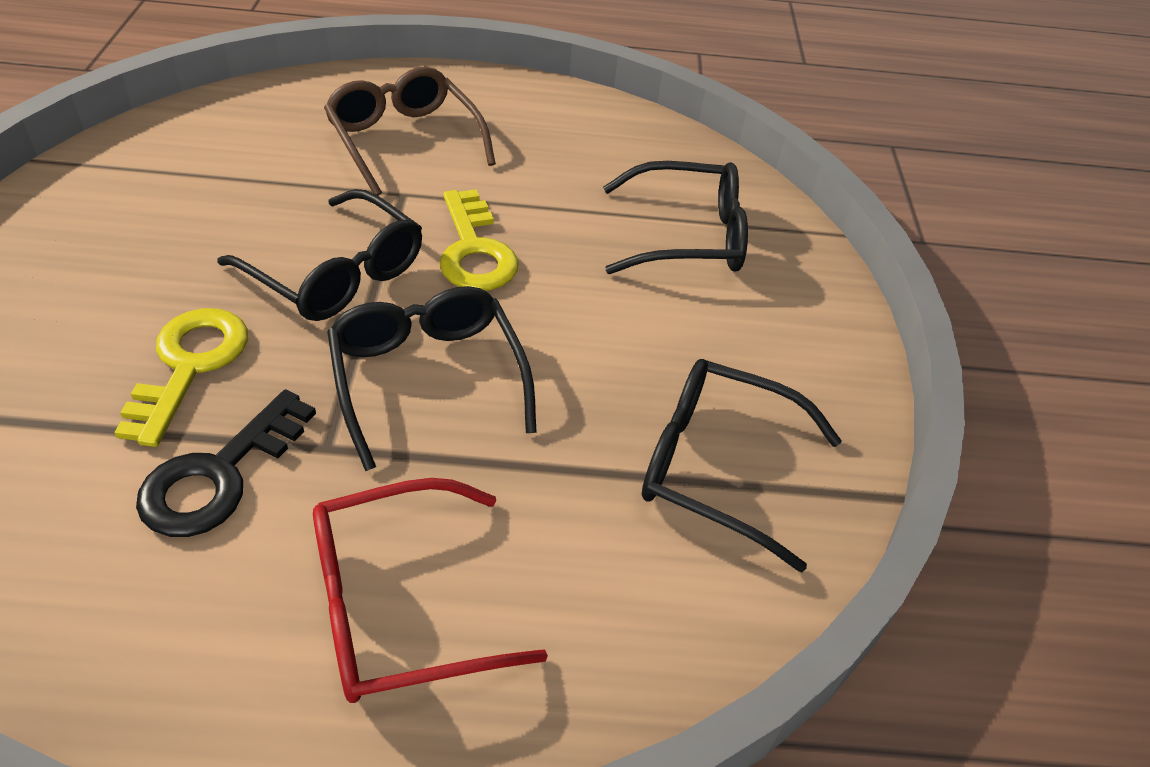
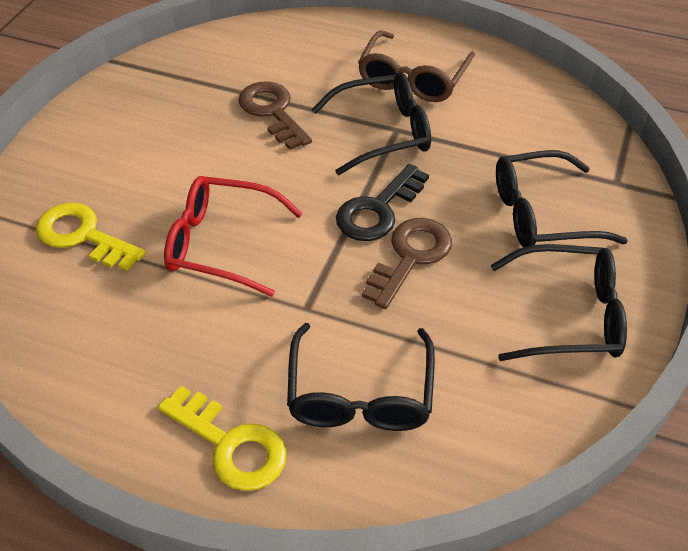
brown key: none = 0 -> [238,81,312,150] [362,218,452,309] = 2

